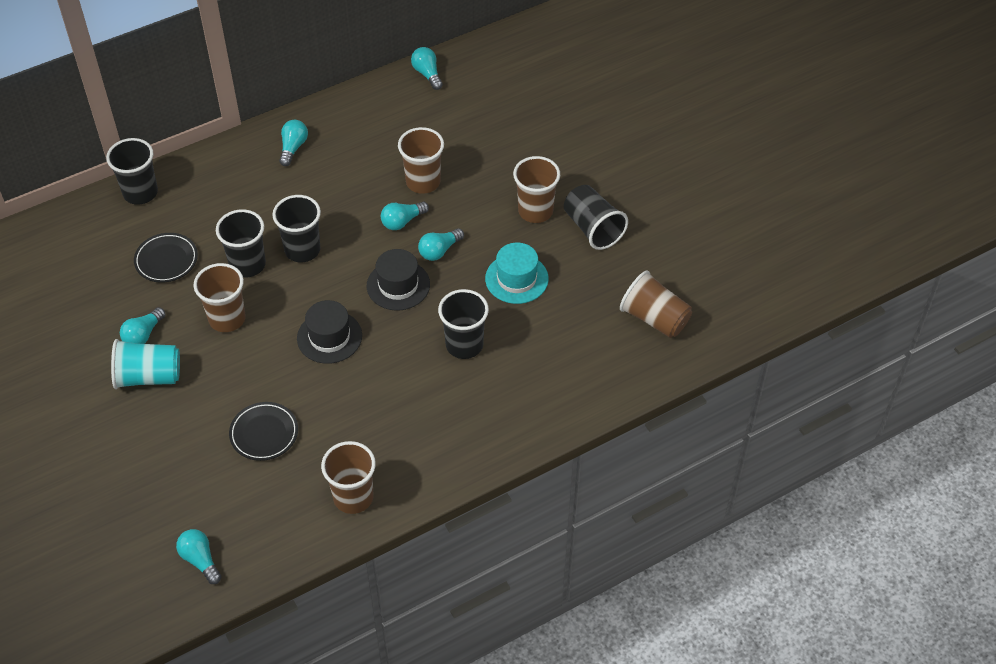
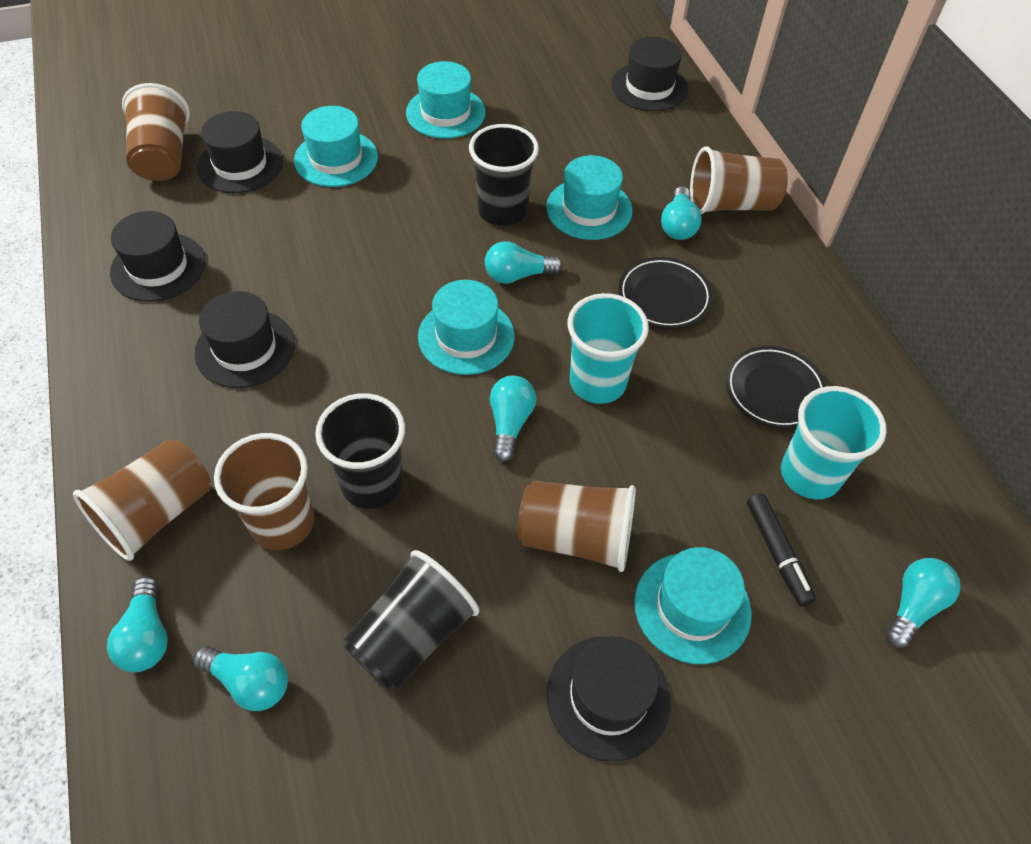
black cup: [106,138,158,205] [216,209,266,277] [272,195,321,262] [438,289,489,359] [564,185,628,250] = 5 -> [315,393,405,509] [344,550,479,689] [469,124,539,226] = 3
black hat: [297,300,362,364] [367,249,430,310] = 2 -> [110,211,205,302] [194,291,295,388] [197,111,283,193] [547,636,671,762] [611,37,688,111] = 5
black marker: none = 0 -> [747,493,816,607] = 1
turquoise cup: [111,339,180,389] = 1 -> [568,293,649,404] [781,386,887,499] = 2
turquoise hat: [485,243,549,304] = 1 -> [294,106,378,187] [406,61,485,139] [418,280,515,375] [546,155,633,240] [634,547,752,664] = 5

